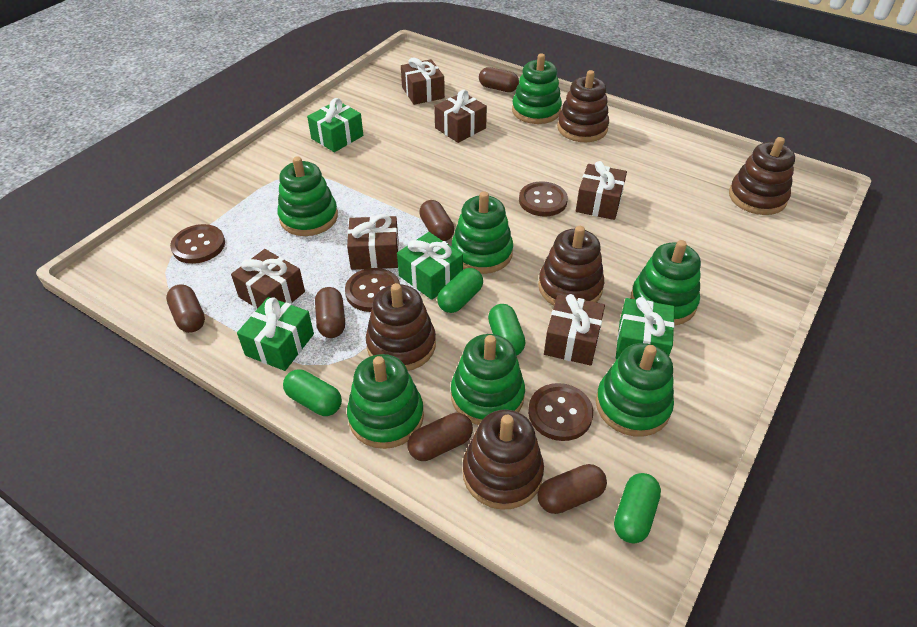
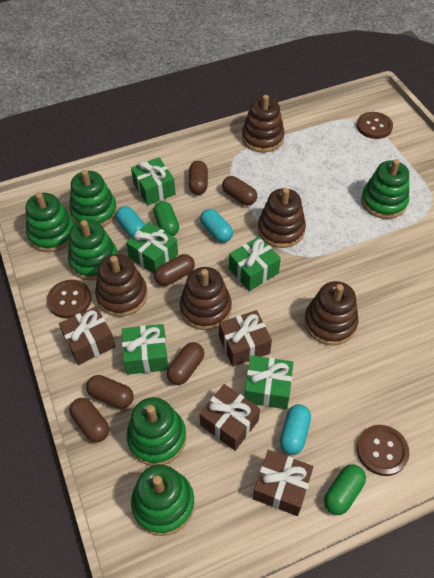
brown button: [170,224,225,264] [345,268,400,312] [519,181,568,217] [528,383,593,441] = 4 -> [47,279,91,319] [357,112,393,139] [357,425,409,476] = 3
brown gift: [231,249,305,309] [347,214,399,270] [401,58,445,105] [434,89,487,143] [544,294,605,366] [576,161,627,220] = 6 -> [59,306,116,365] [199,384,260,451] [219,310,272,366] [253,450,313,516] = 4
green capsule: [283,369,342,416] [437,268,483,313] [488,304,525,355] [614,473,661,544] = 4 -> [153,201,179,236] [324,464,366,515] = 2
green gift: [237,297,314,371] [307,98,363,152] [397,232,463,300] [616,297,675,359] = 4 -> [122,324,168,375] [126,222,178,274] [131,157,176,205] [229,237,281,291] [244,355,294,409] = 5
green stacking toy: [277,156,338,236] [347,354,424,449] [451,334,525,425] [452,191,513,274] [512,53,562,124] [596,343,674,437] [631,240,701,326] = 7 -> [25,192,74,252] [68,219,118,281] [69,170,117,227] [126,397,186,466] [131,464,195,536] [361,159,409,219] = 6
turquoise capsule: none = 0 -> [116,206,145,237] [200,209,233,243] [280,404,311,455] = 3

